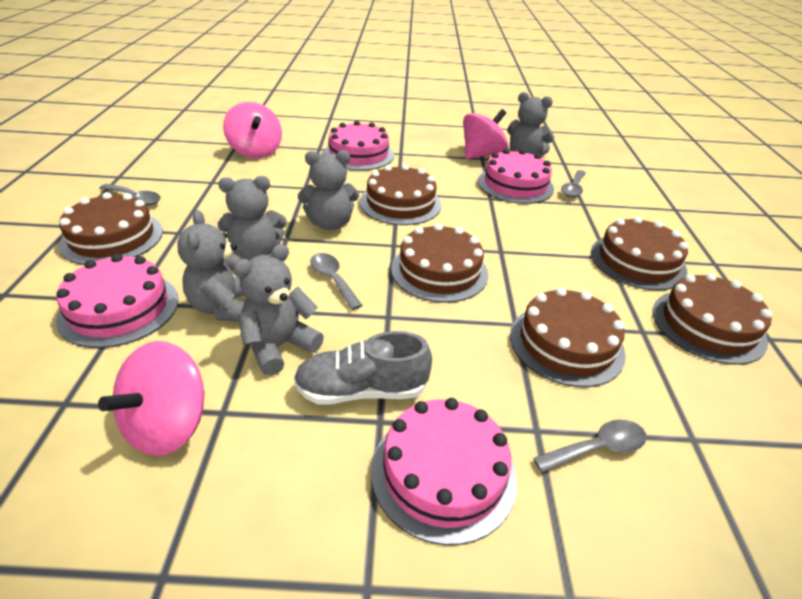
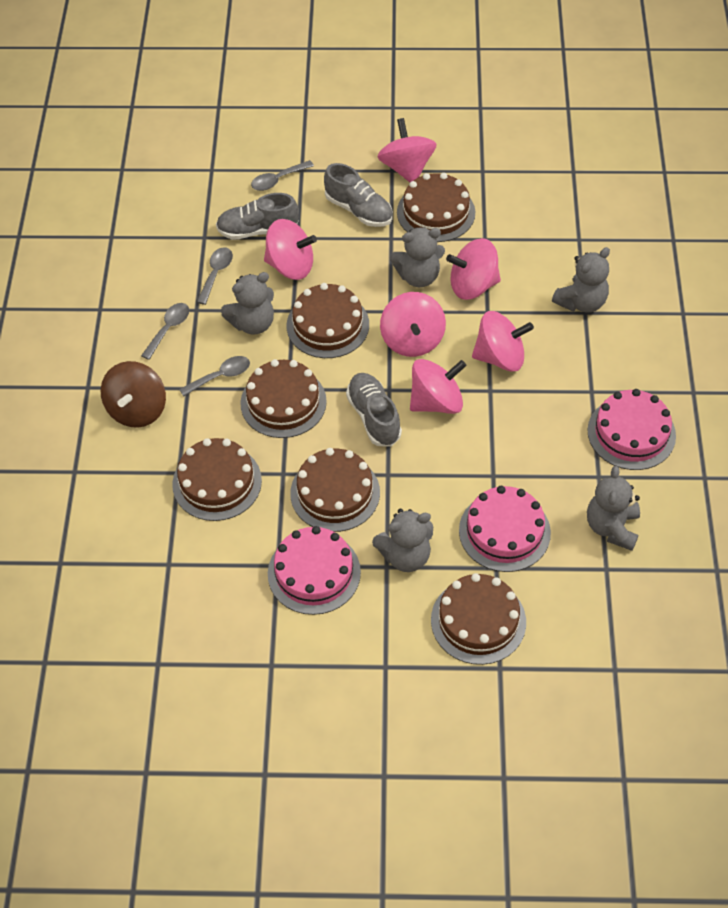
brown spinning top: none = 0 -> [101,361,166,428] = 1
grey shoe: [294,331,432,405] = 1 -> [216,193,299,240] [324,163,392,227] [346,373,402,447] = 3
pink cake: [56,254,179,348] [324,121,394,171] [371,398,517,545] [478,149,554,204] = 4 -> [268,526,361,615] [459,486,551,572] [588,389,676,470] = 3
pink spinning top: [98,341,205,456] [223,102,282,158] [463,109,508,159] = 3 -> [264,219,317,280] [378,118,437,182] [380,292,446,357] [410,359,467,414] [446,238,501,300] [472,311,534,372] = 6

